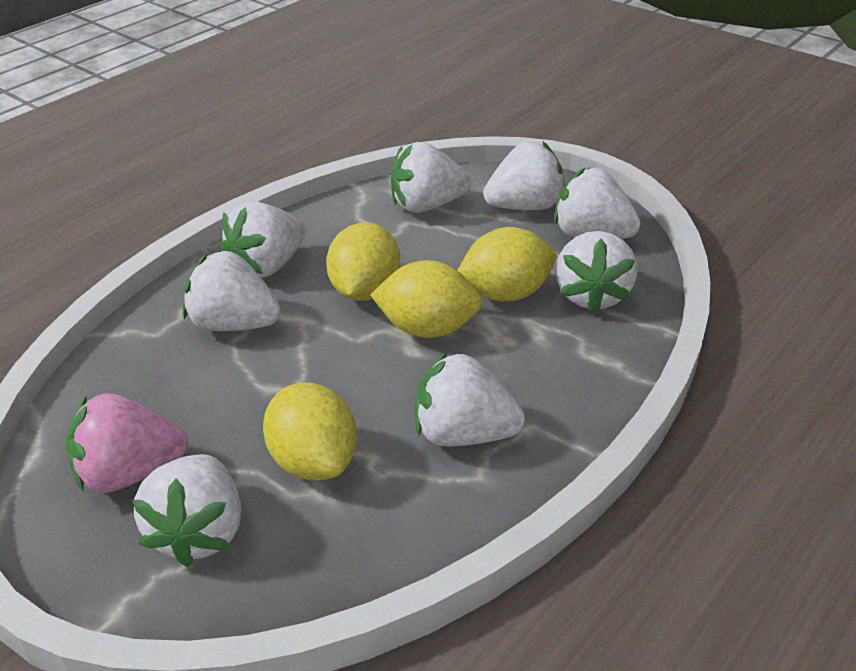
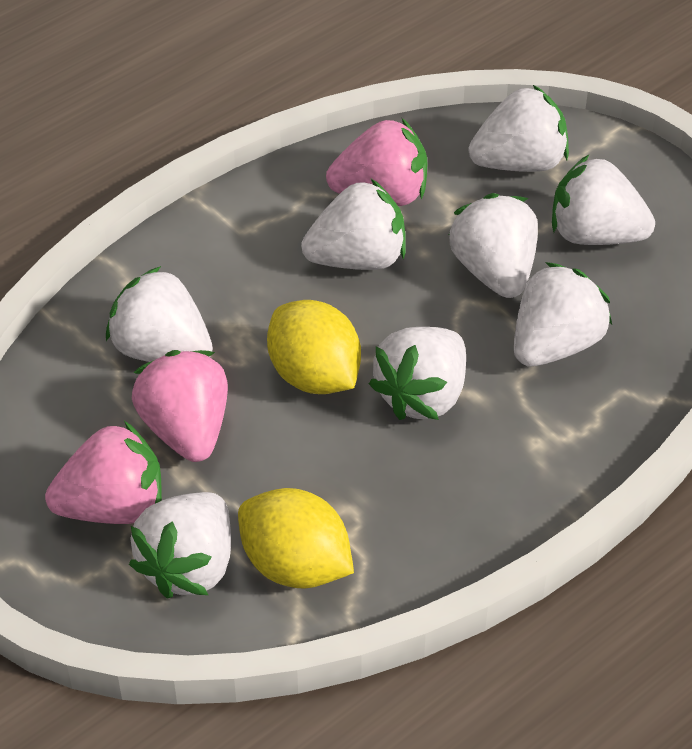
pink strawberry: [66,393,188,493] = 1 -> [45,421,162,524] [132,350,228,462] [326,118,427,206] = 3
yellow lemon: [263,383,357,481] [326,222,400,301] [371,260,482,338] [457,227,556,302] = 4 -> [238,488,354,589] [267,300,361,394] = 2

